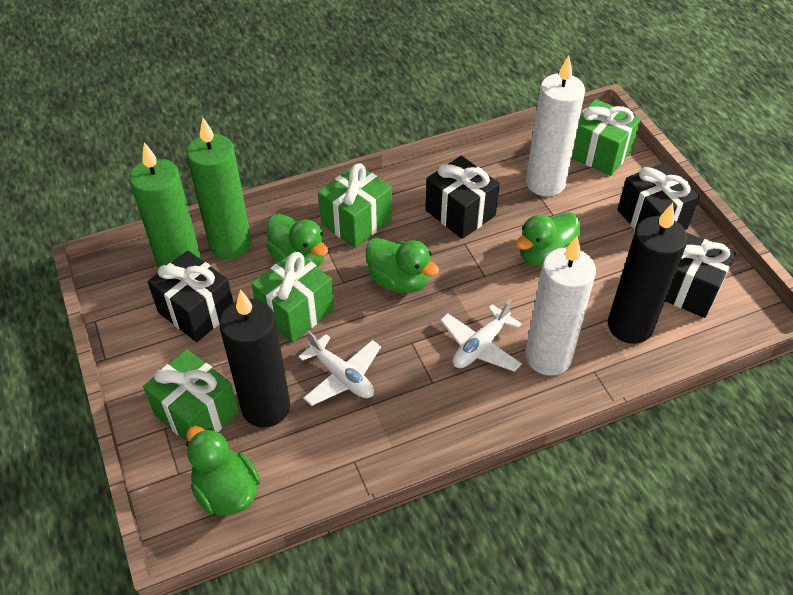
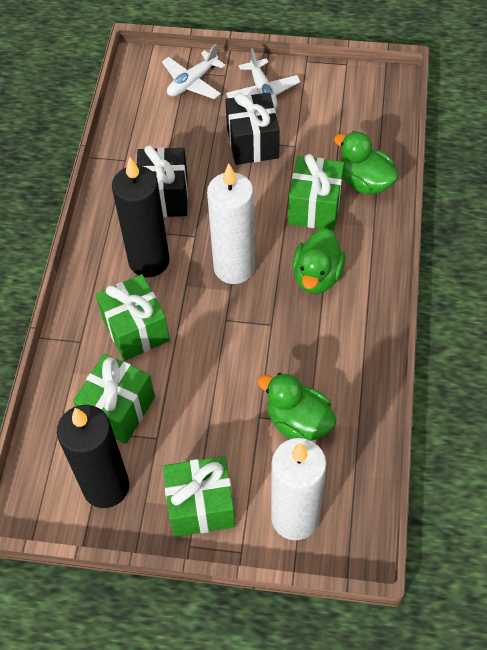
black gift: [148,251,234,342] [425,156,500,239] [617,162,700,230] [665,232,736,318] = 4 -> [137,145,188,217] [225,92,280,165] = 2
green candle: [129,142,202,269] [186,118,252,259] = 2 -> none = 0
green duck: [186,426,261,516] [266,214,328,267] [365,238,439,293] [516,212,580,267] = 4 -> [257,373,337,441] [292,228,346,294] [334,131,399,195] = 3

